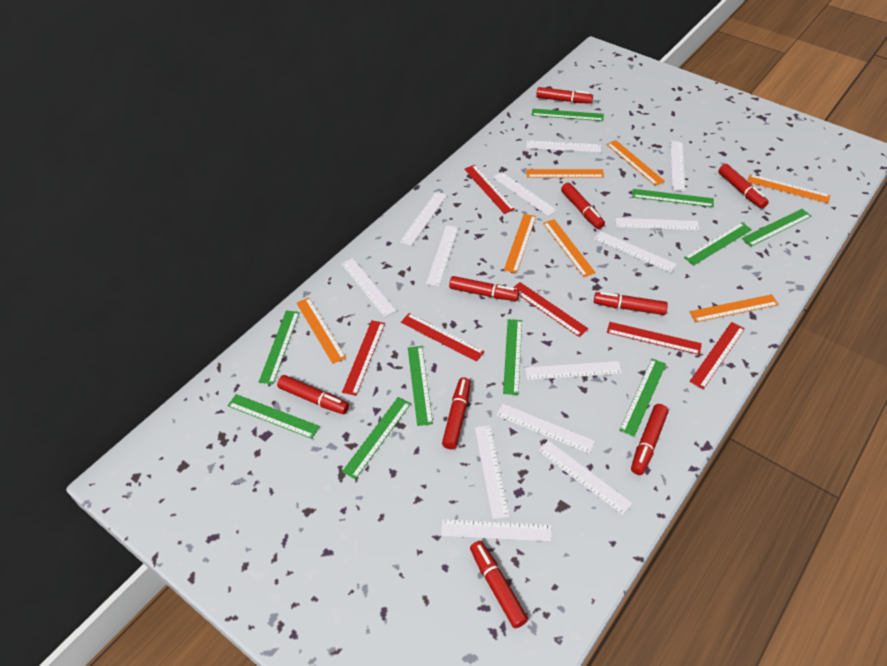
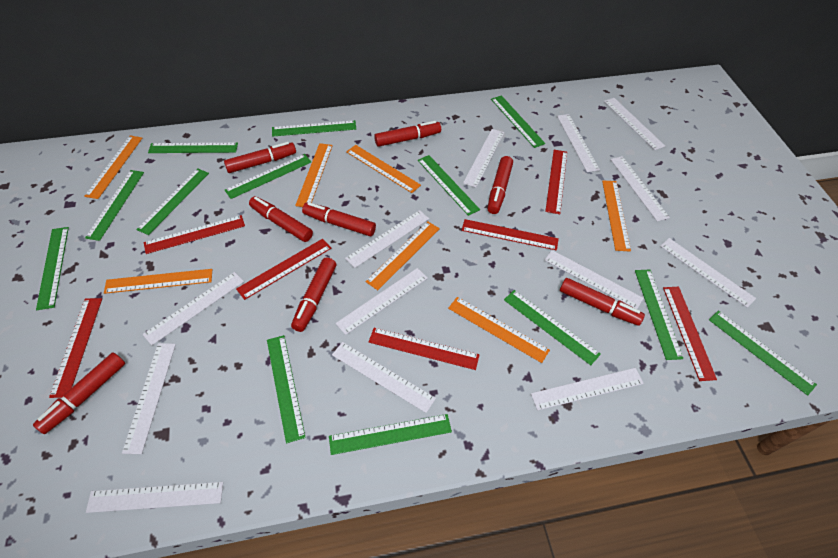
green ruler: [228,394,320,439] [259,310,300,384] [342,397,411,479] [408,346,433,426] [503,319,522,395] [532,109,604,121] [619,359,666,437] [632,189,714,207] [684,222,752,265] [742,209,811,246] = 10 -> [36,227,69,310] [85,170,144,241] [136,168,209,235] [148,143,238,153] [225,154,311,199] [267,335,306,443] [272,120,356,137] [329,414,452,455] [418,155,480,216] [491,95,545,148] [504,290,601,365] [635,270,683,360] [709,310,817,396] = 13
red marker: [277,375,349,414] [442,377,471,449] [449,276,520,301] [470,541,528,628] [536,87,593,104] [561,183,605,229] [594,292,668,315] [631,404,668,475] [718,164,769,209] = 9 -> [33,352,125,434] [224,142,296,173] [249,196,313,242] [291,257,336,332] [302,202,376,236] [374,121,441,147] [488,156,513,214] [560,278,645,326] = 8
red ruler: [342,320,385,396] [401,313,485,362] [464,165,515,214] [513,282,588,337] [607,322,702,355] [689,322,745,389] = 6 -> [49,298,102,398] [144,215,245,254] [236,239,331,300] [369,328,480,370] [462,219,559,251] [545,150,567,214] [663,287,717,381] = 7

